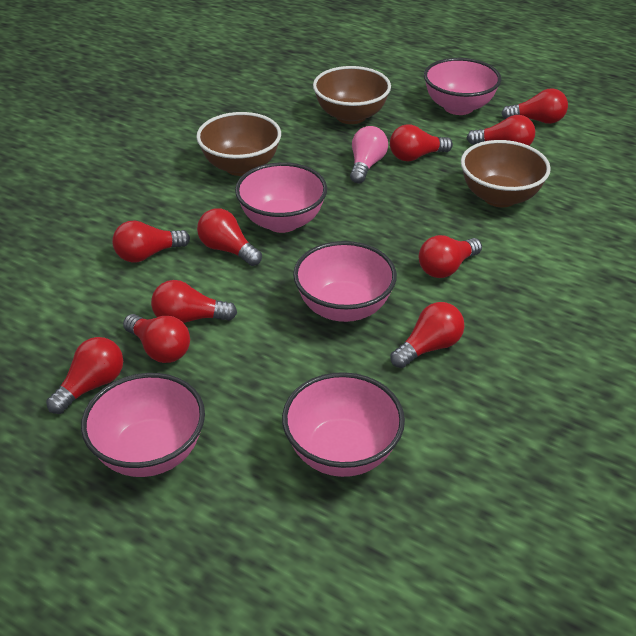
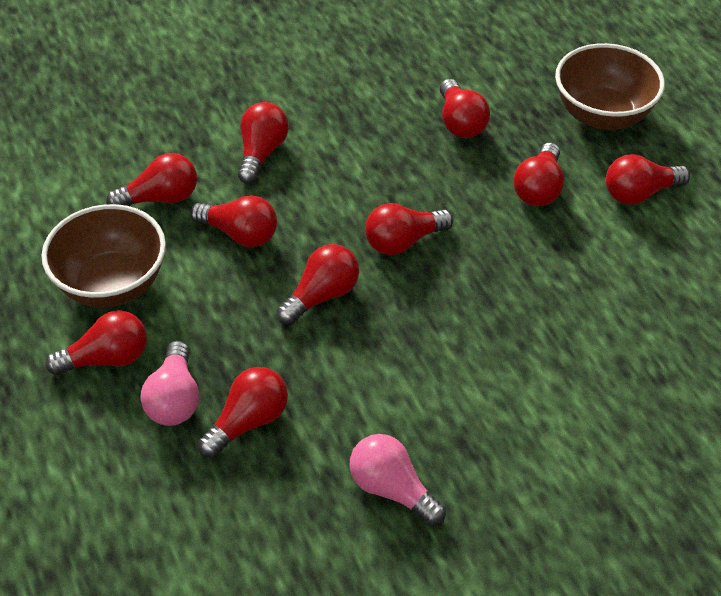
brown bowl: [196,112,281,176] [313,66,391,124] [461,140,551,207] = 3 -> [41,204,166,308] [555,43,665,130] = 2
pink bowl: [81,373,205,477] [235,162,327,233] [282,372,405,477] [293,241,397,322] [424,58,501,115] = 5 -> none = 0
pink light bulb: [350,126,388,183] = 1 -> [141,341,199,426] [349,434,446,526] = 2

